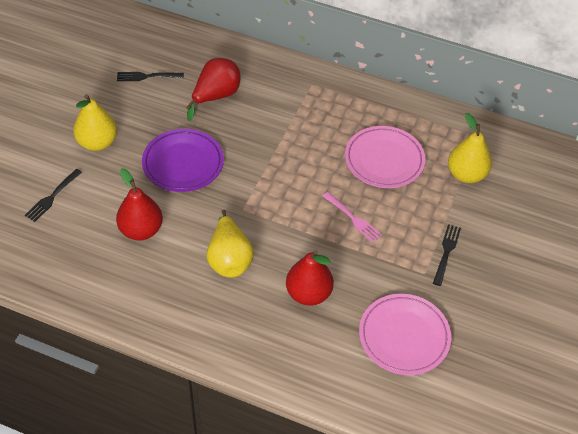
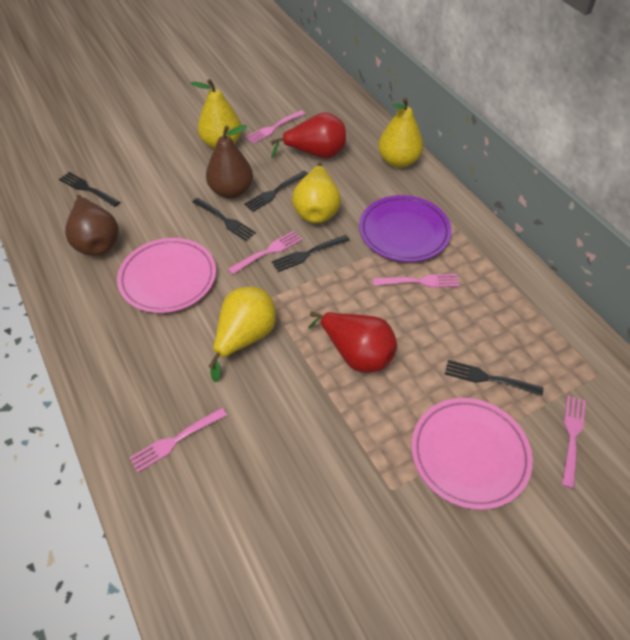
black fork: [25,169,82,222] [117,72,184,81] [433,224,461,286] = 3 -> [59,172,120,207] [192,198,256,241] [244,171,308,212] [272,235,350,272] [445,360,544,396] = 5
brown pear: none = 0 -> [65,195,119,256] [206,125,253,199] = 2
pink fork: [323,192,382,243] = 1 -> [129,407,227,472] [228,231,302,275] [245,110,305,144] [373,274,459,288] [562,396,586,489] = 5
red pear: [116,168,163,241] [186,58,241,121] [286,250,334,306] = 3 -> [271,112,346,159] [308,311,397,373] = 2
yellow pear: [73,94,117,151] [207,210,254,278] [448,113,492,183] = 3 -> [191,79,241,149] [208,287,276,382] [292,163,341,223] [378,97,423,168] = 4

